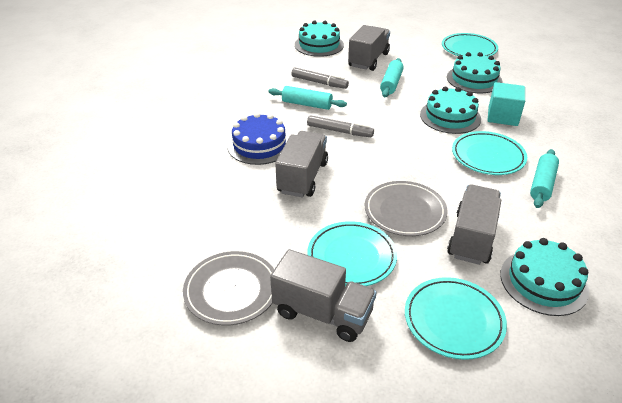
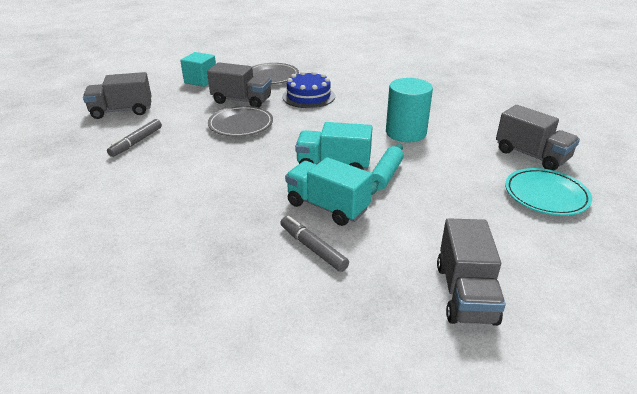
turquoise cake: [295,20,344,57] [420,87,481,134] [447,52,502,93] [500,238,589,316] = 4 -> none = 0
turquoise cylinder: none = 0 -> [386,78,433,142] = 1
turquoise plate: [308,221,397,286] [405,277,507,360] [442,33,498,57] [452,131,527,175] = 4 -> [505,168,592,216] = 1
turquoise rolling pin: [269,86,347,110] [380,58,404,97] [530,149,559,208] = 3 -> [371,144,404,195] = 1
turquoise truck: none = 0 -> [285,157,373,226] [295,122,372,170] = 2

